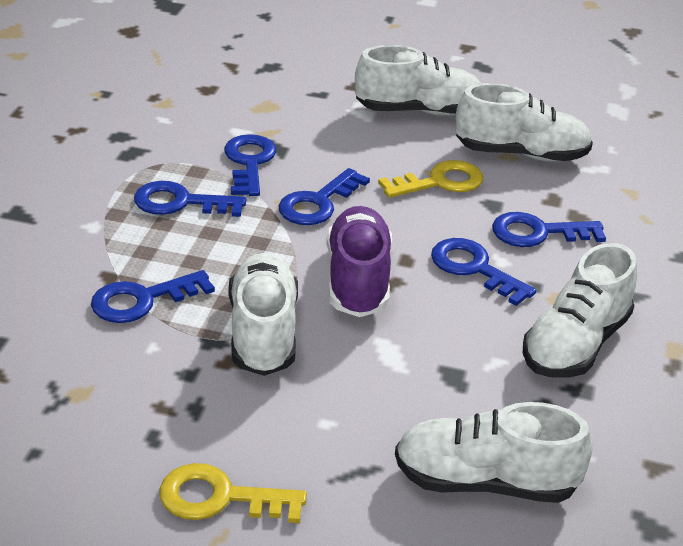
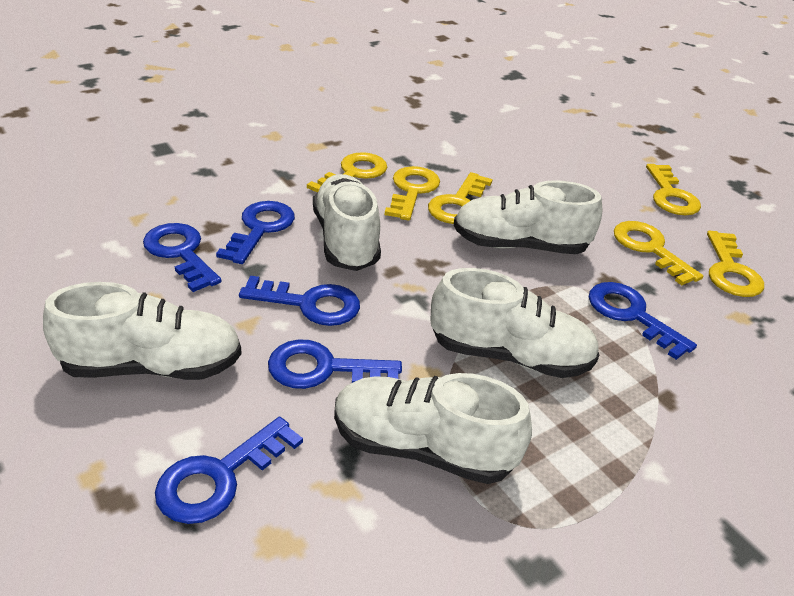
purple shoe: [326,206,392,317] = 1 -> none = 0
yellow key: [159,463,307,523] [378,160,483,198] = 2 -> [307,152,387,192] [385,166,440,220] [428,172,493,224] [614,221,703,285] [646,164,701,215] [707,231,764,297] = 6

